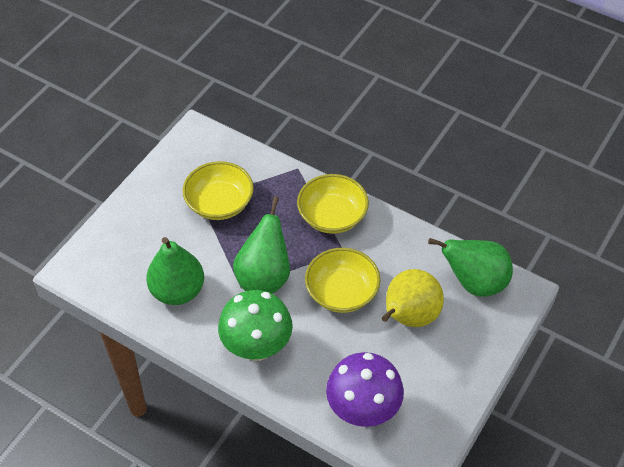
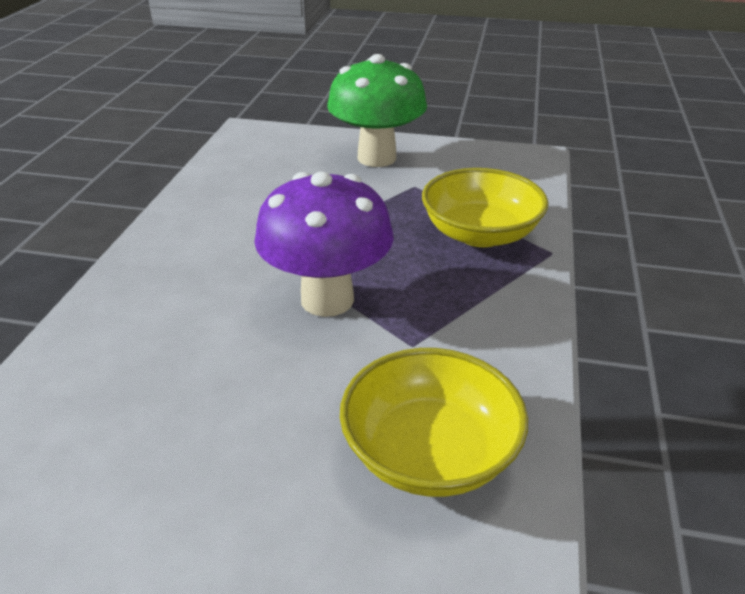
green pear: [146,237,204,305] [233,196,290,294] [428,238,513,297] = 3 -> none = 0
yellow bowl: [183,161,254,220] [297,174,369,234] [305,248,381,313] = 3 -> [340,348,528,497] [422,168,548,247] = 2
yellow pear: [382,269,444,327] = 1 -> none = 0

